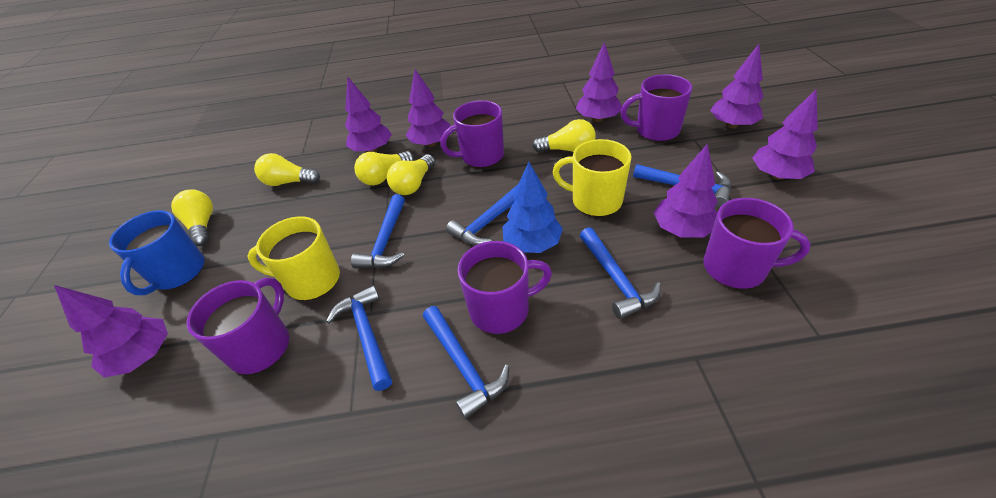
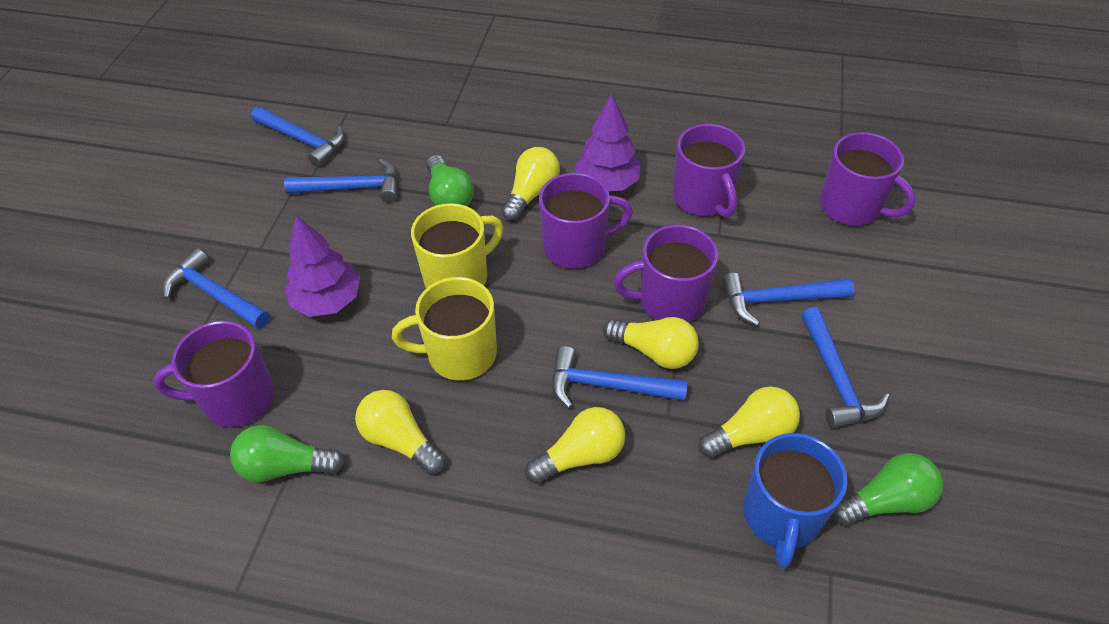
blue tree: [503,162,563,253] = 1 -> none = 0
green light bulb: none = 0 -> [230,425,345,482] [426,155,474,206] [832,453,943,526] = 3
purple tree: [54,285,168,377] [345,77,392,152] [406,70,450,147] [576,42,622,122] [654,143,718,238] [710,44,764,128] [752,88,818,180] = 7 -> [285,215,360,317] [575,94,641,191] = 2

